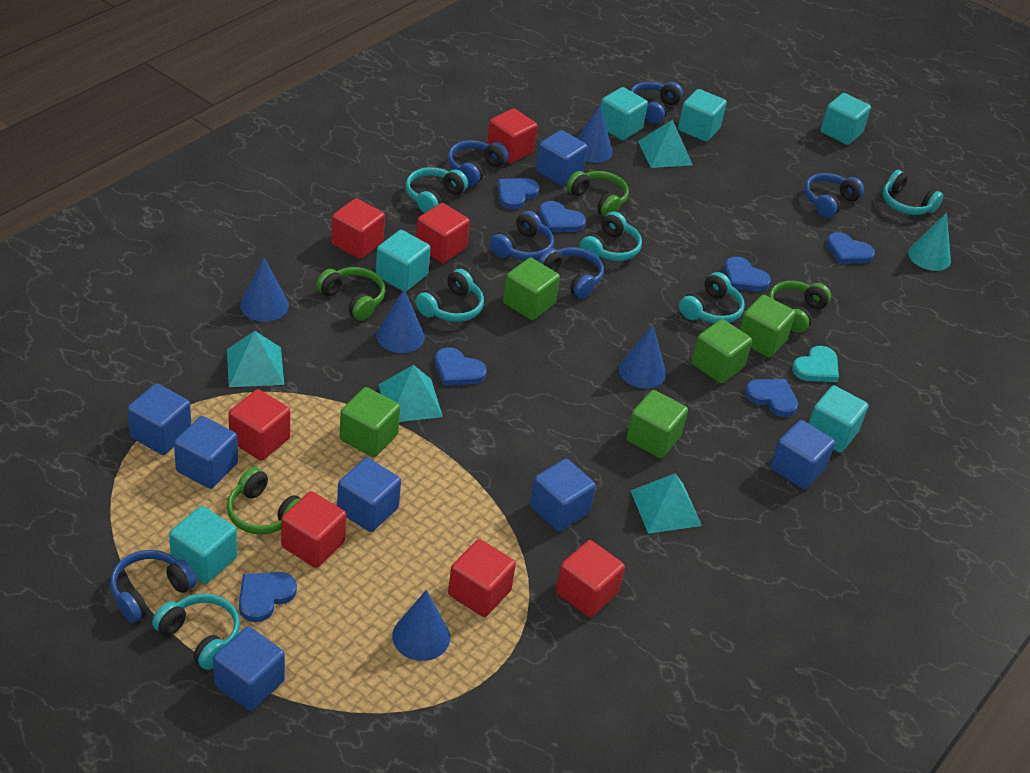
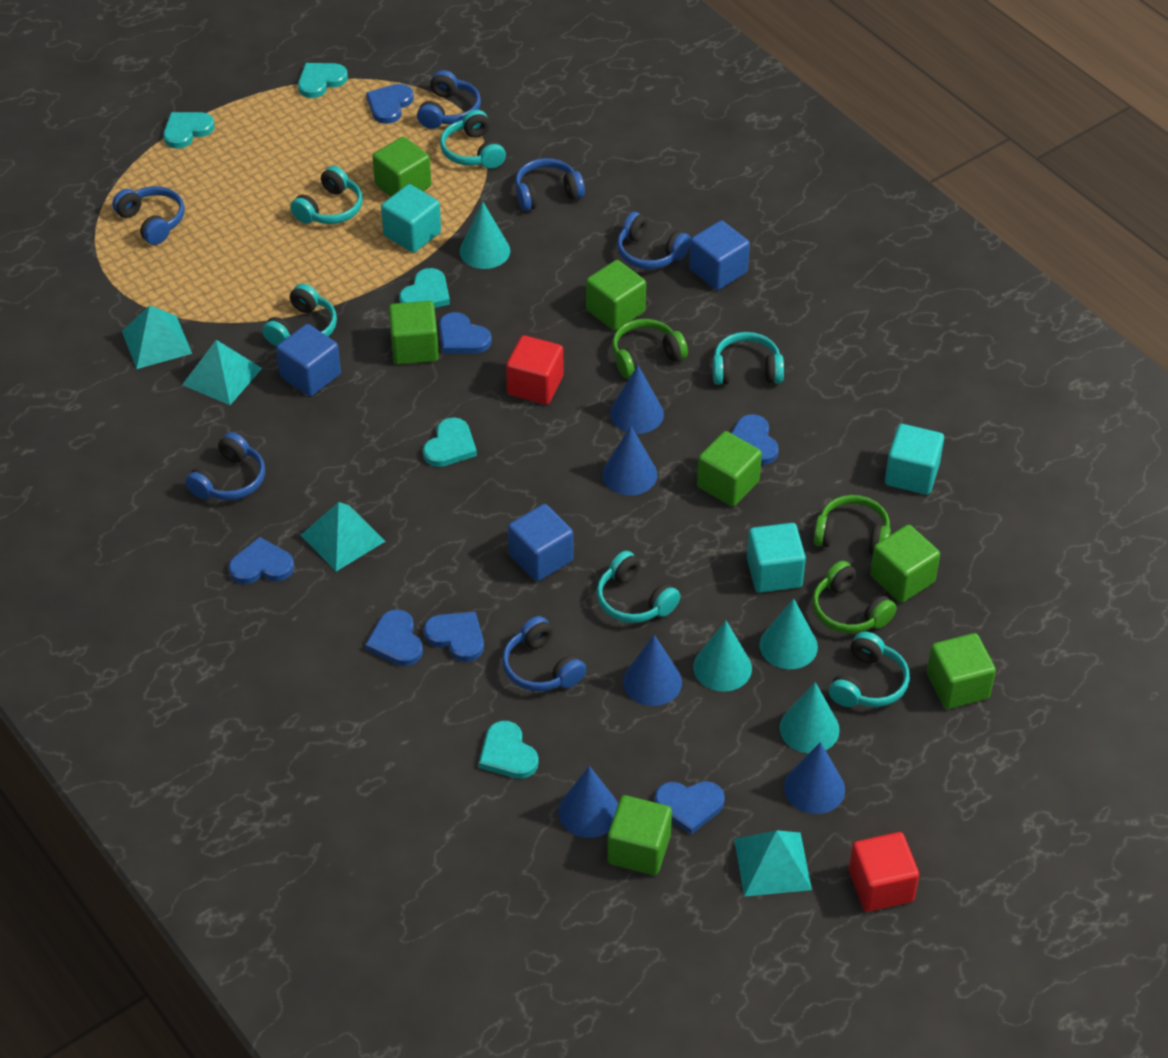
blue cube: [127,383,191,455] [174,416,238,489] [213,626,285,711] [337,458,401,532] [530,459,596,531] [536,130,588,186] [770,420,835,489] = 7 -> [276,324,341,396] [508,504,573,581] [689,220,750,290] = 3
green cube: [340,387,400,457] [503,258,560,320] [626,390,688,458] [691,319,752,384] [739,295,796,358] = 5 -> [372,137,431,197] [389,301,439,365] [586,260,646,331] [607,795,672,875] [697,431,762,506] [870,525,940,603] [927,633,996,709] = 7
green headphones: [227,467,300,535] [316,267,386,321] [567,171,629,217] [769,281,831,333] = 4 -> [612,319,688,378] [812,561,897,634] [813,495,891,555] = 3
red cube: [228,389,290,461] [281,491,346,568] [331,198,385,259] [416,203,470,263] [448,539,516,617] [487,108,538,163] [556,540,625,618] = 7 -> [506,335,564,405] [849,832,919,912] = 2
turquoise cone: [908,212,951,271] = 1 -> [460,202,510,269] [693,621,752,692] [759,598,818,669] [780,682,840,754] = 4
turquoise cube: [169,506,237,584] [376,230,431,292] [601,87,648,140] [678,89,727,142] [808,385,868,453] [820,93,871,145] = 6 -> [381,184,441,253] [747,523,806,593] [885,424,944,495] = 3
turquoise heart: [792,346,839,382] = 1 -> [163,112,215,149] [298,63,348,98] [399,268,450,308] [423,417,477,467] [479,721,538,779] = 5

